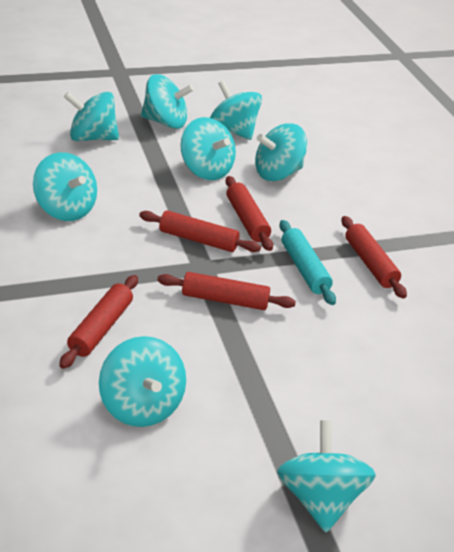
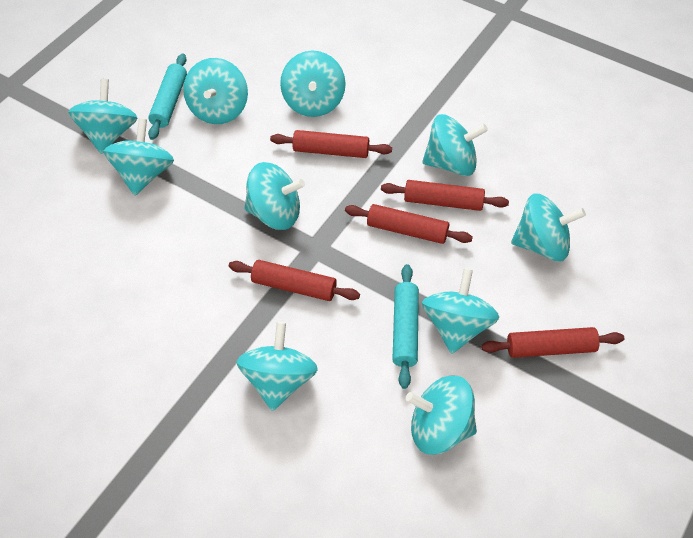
turquoise rolling pin: [279,220,336,305] = 1 -> [148,54,187,140] [392,264,419,389] = 2
turquoise spinning top: [33,152,97,221] [64,92,119,141] [99,336,186,427] [141,74,194,129] [180,117,236,180] [210,80,262,140] [255,123,307,181] [277,420,376,532] = 8 -> [68,79,137,154] [103,118,174,196] [183,58,248,124] [236,322,318,411] [244,162,305,230] [280,51,346,117] [406,375,477,455] [422,114,488,176] [422,268,499,354] [511,194,586,262] = 10

